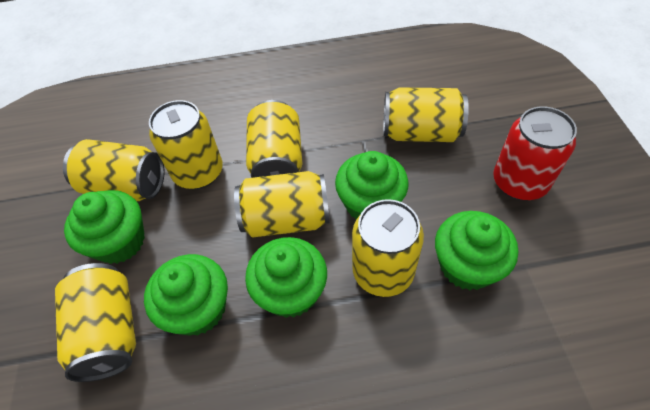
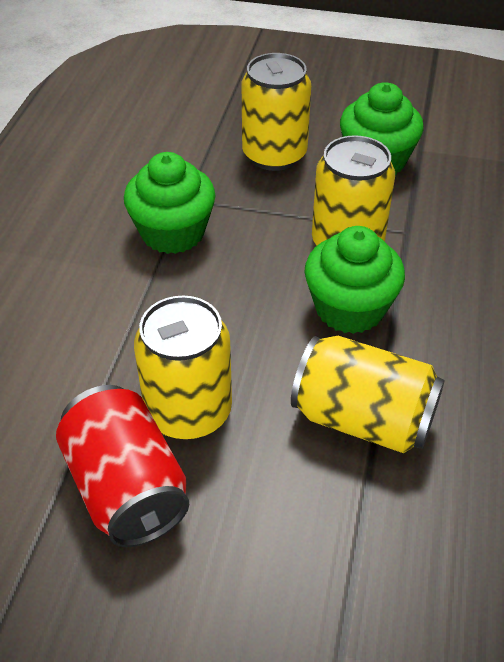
green cupcake: [64,190,145,264] [144,254,228,336] [245,237,327,318] [335,151,409,219] [435,211,518,290] = 5 -> [124,152,216,254] [304,226,405,334] [340,82,424,175] = 3
yellow can: [55,263,136,382] [63,139,164,201] [149,100,223,189] [234,171,330,238] [246,100,302,178] [352,199,424,297] [383,87,469,142] = 7 -> [134,295,232,440] [242,53,311,171] [291,336,445,453] [312,135,395,246] = 4

